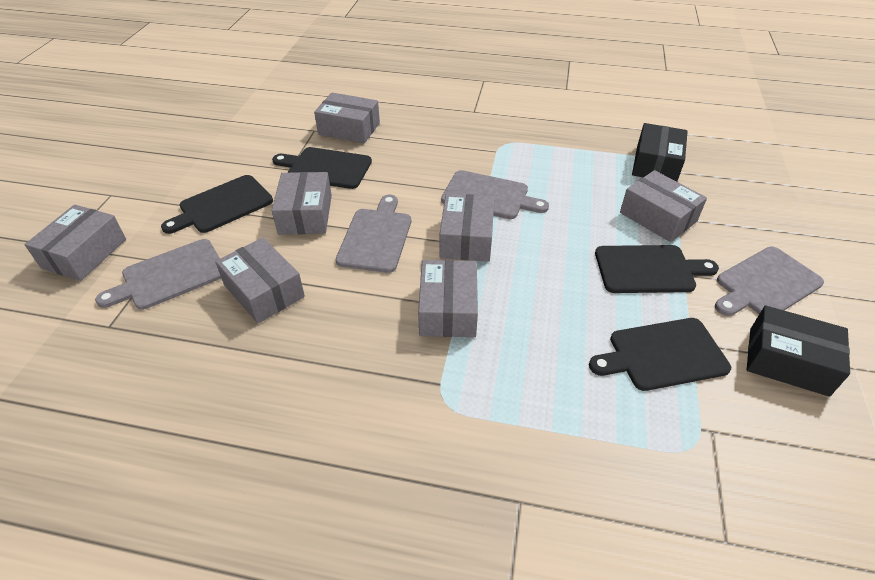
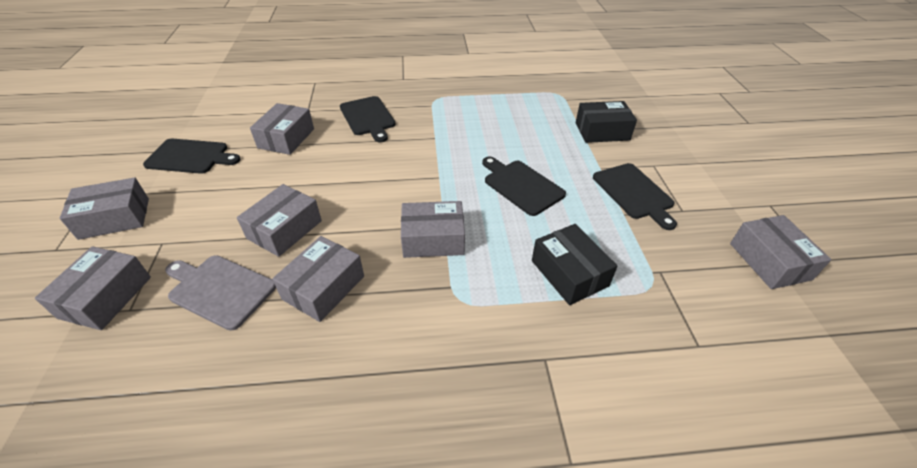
grey cutting board: [95,239,222,310] [336,195,411,273] [441,170,549,219] [715,247,824,316] = 4 -> [165,255,276,331] = 1

